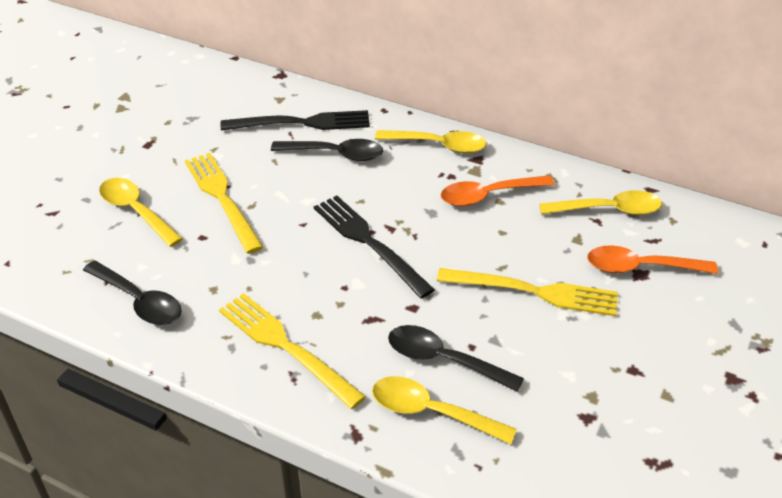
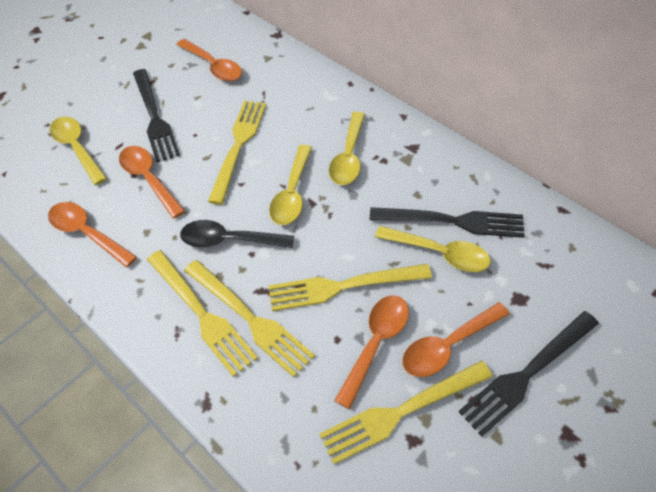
black fork: [220,110,370,131] [314,196,435,298] = 2 -> [133,69,180,162] [370,207,525,238] [458,311,599,437] = 3
black spoon: [83,261,182,325] [271,139,383,161] [388,325,524,392] = 3 -> [180,220,294,248] = 1
orange spoon: [441,175,554,206] [587,245,718,274] = 2 -> [48,202,137,267] [119,146,185,218] [177,39,242,81] [334,295,409,409] [402,302,510,377] = 5
yellow fork: [185,153,263,254] [219,293,366,409] [437,268,618,316] = 3 -> [147,250,258,377] [184,260,315,377] [208,100,266,205] [268,264,432,311] [319,361,493,464] = 5

